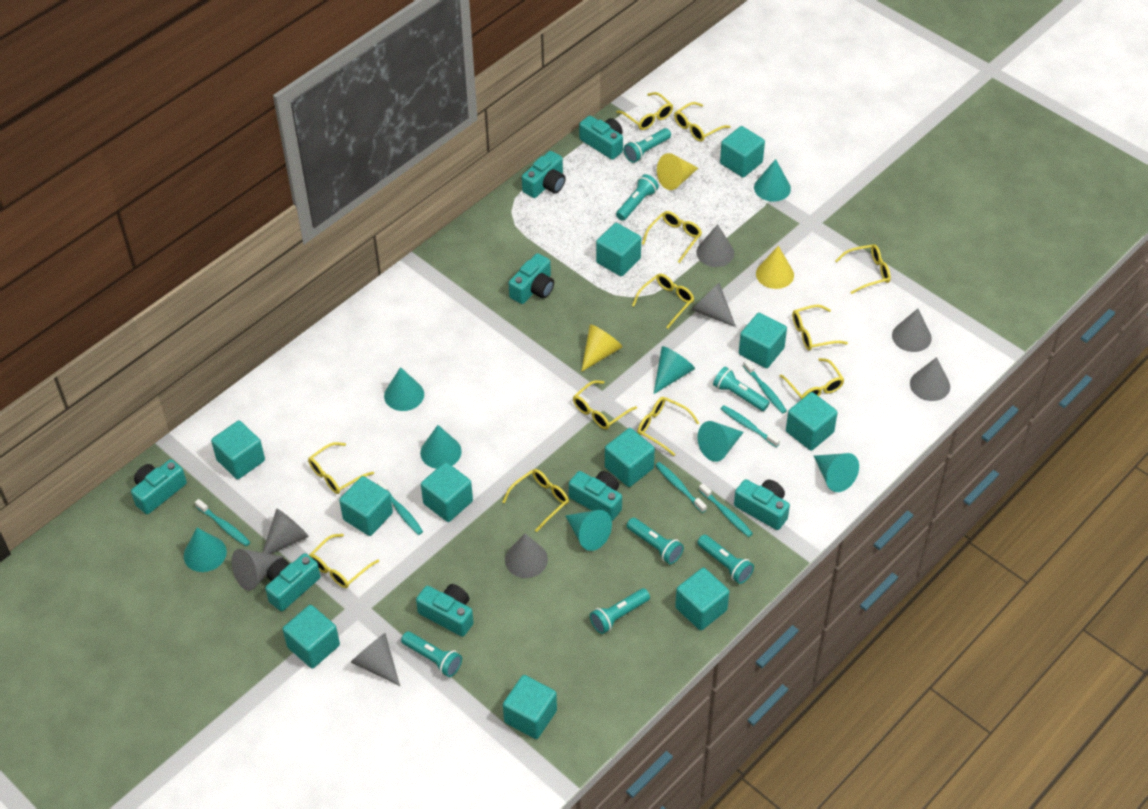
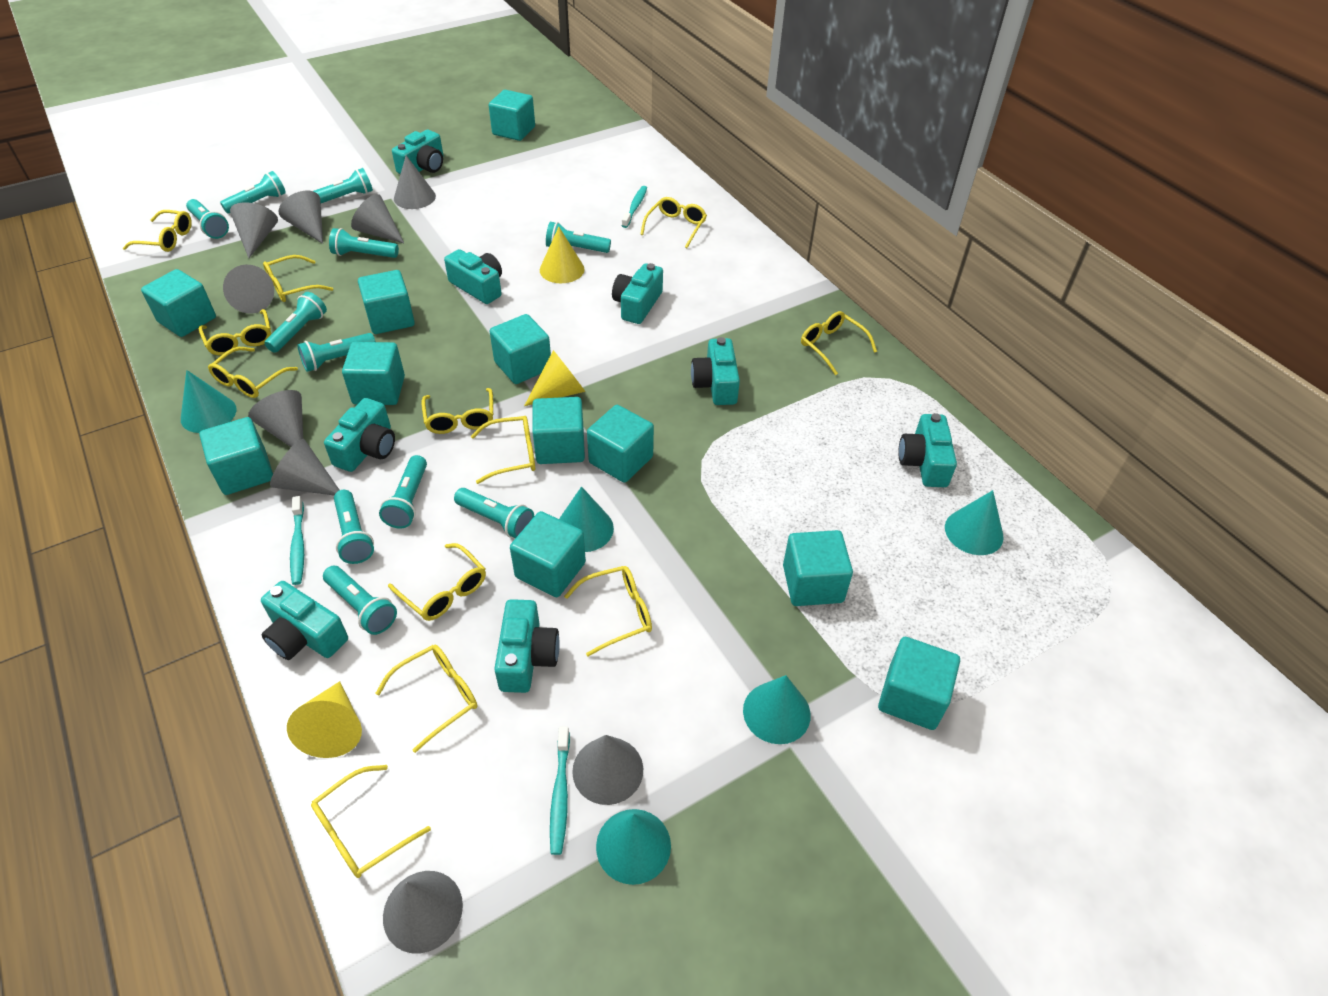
grey cone: [231,549,284,591] [262,509,309,554] [351,633,400,686] [505,534,548,578] [692,283,736,327] [696,224,734,267] [892,309,932,352] [910,357,950,401] = 8 -> [223,264,274,314] [230,202,278,258] [248,390,303,447] [270,439,339,495] [278,191,323,244] [351,194,404,243] [383,871,463,953] [394,155,436,209] [572,735,643,805] = 9
turquoise cone: [184,528,227,572] [384,367,424,411] [420,425,462,469] [565,510,612,551] [654,346,695,394] [698,421,744,462] [754,159,791,202] [814,453,859,492] = 8 -> [181,370,237,433] [559,486,614,552] [596,809,671,885] [743,675,811,744] [945,490,1004,555] = 5
turquoise flashlight: [401,631,462,677] [590,588,650,634] [616,174,659,221] [624,128,671,163] [627,518,684,564] [697,535,754,584] [713,366,770,411] = 7 -> [186,199,229,239] [220,171,286,214] [264,292,327,353] [297,333,375,372] [313,168,373,203] [323,566,397,635] [329,228,399,258] [334,490,374,564] [379,455,427,528] [454,488,534,538] [546,222,611,253] = 11
turquoise toothbrush: [195,499,250,546] [377,480,423,535] [655,462,707,513] [699,483,753,537] [721,405,780,447] [743,360,787,414] = 6 -> [290,496,304,585] [550,726,570,855] [622,186,647,228] = 3

